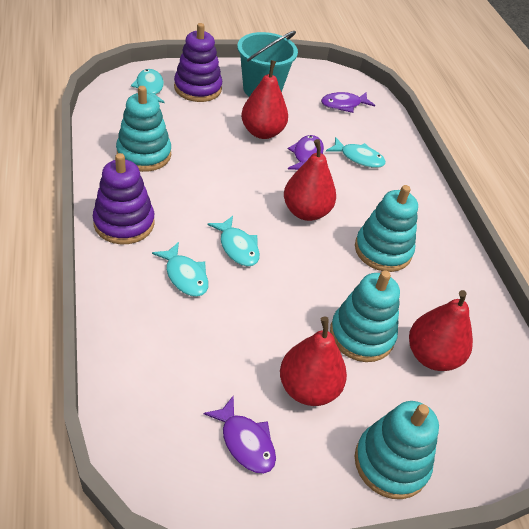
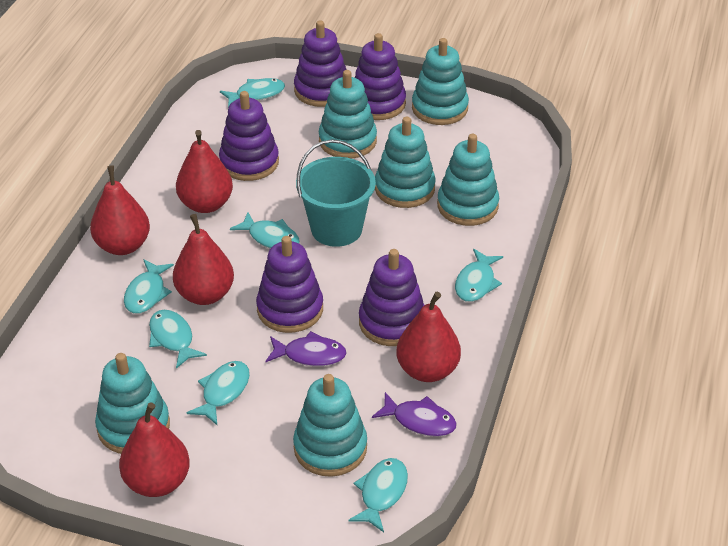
purple fish: [203,395,276,474] [288,135,324,170] [321,92,375,113] = 3 -> [266,331,347,366] [372,392,457,437] = 2
purple stacking toy: [93,153,155,244] [174,23,222,102] = 2 -> [219,91,279,181] [256,236,323,333] [294,20,347,107] [354,33,406,120] [359,249,424,346] = 5
red pear: [241,60,288,139] [280,317,347,406] [284,139,336,221] [409,290,473,371] = 4 -> [90,166,150,255] [119,402,190,497] [173,214,234,305] [176,130,233,213] [396,292,461,382] = 5
turquoise fish: [131,69,165,103] [152,242,209,297] [207,216,260,267] [326,137,386,168] = 4 -> [124,259,174,314] [149,310,207,369] [187,361,250,425] [220,78,285,108] [230,212,300,248] [348,458,408,532] [455,249,503,302] = 7
turquoise stacking toy: [116,86,171,172] [330,270,400,362] [355,185,418,272] [355,401,439,499] = 4 -> [95,353,170,454] [293,374,367,477] [319,70,377,159] [375,117,436,208] [412,38,469,125] [437,134,499,226] = 6

